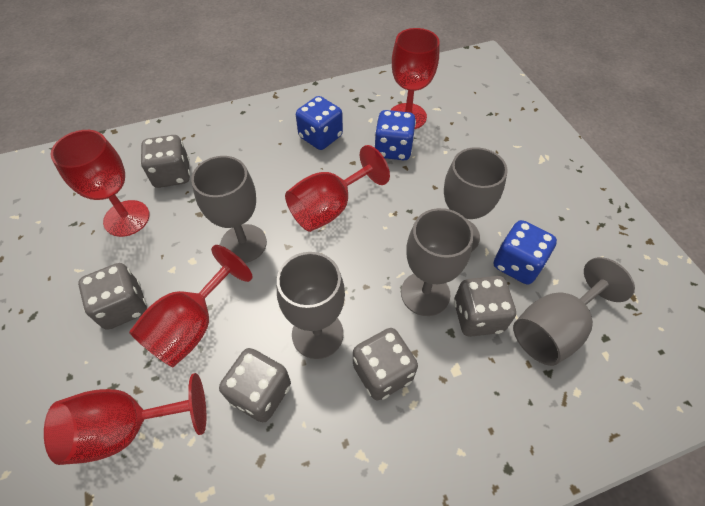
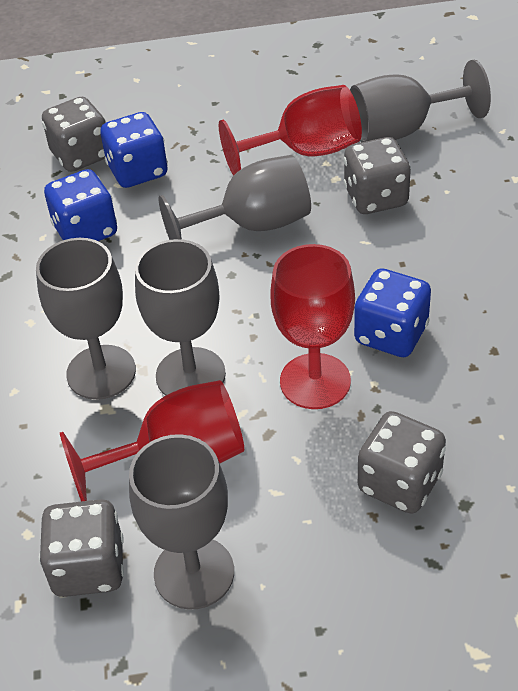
grey dice: [78,263,147,330] [141,135,190,188] [219,348,291,422] [353,328,418,400] [454,276,516,337] = 5 -> [39,499,124,597] [42,96,106,172] [343,137,411,214] [358,411,446,514] = 4
red goblet: [44,373,206,465] [51,130,150,237] [129,245,252,367] [285,145,390,232] [391,28,440,129] = 5 -> [60,380,244,501] [219,85,362,176] [270,244,355,409] = 3

